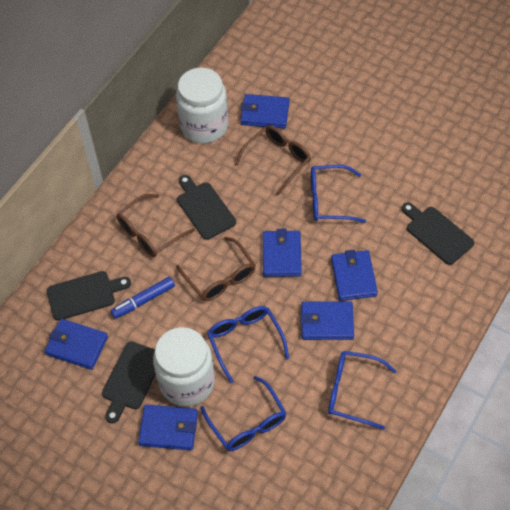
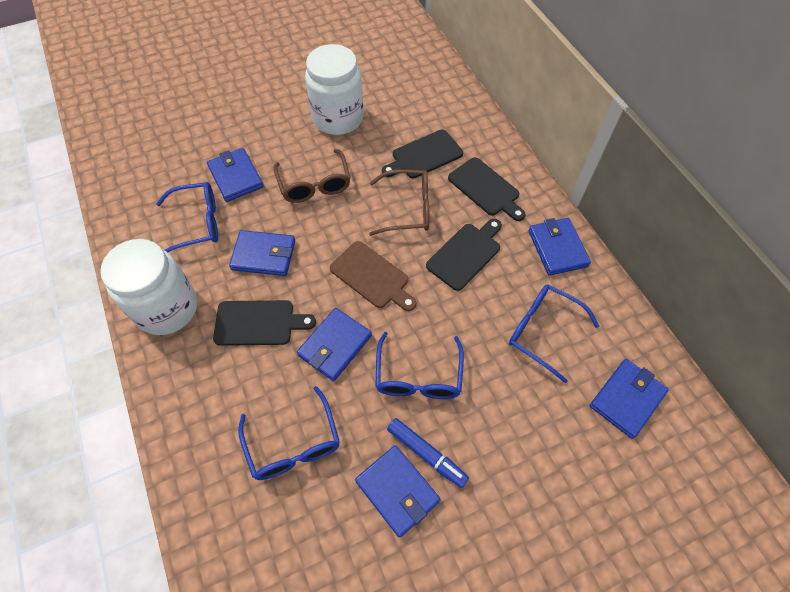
brown cutting board: none = 0 -> [330,241,416,311] = 1
brown glasses: [116,194,195,257] [176,237,256,301] [235,125,311,196] = 3 -> [274,149,350,203] [369,170,429,236] = 2

